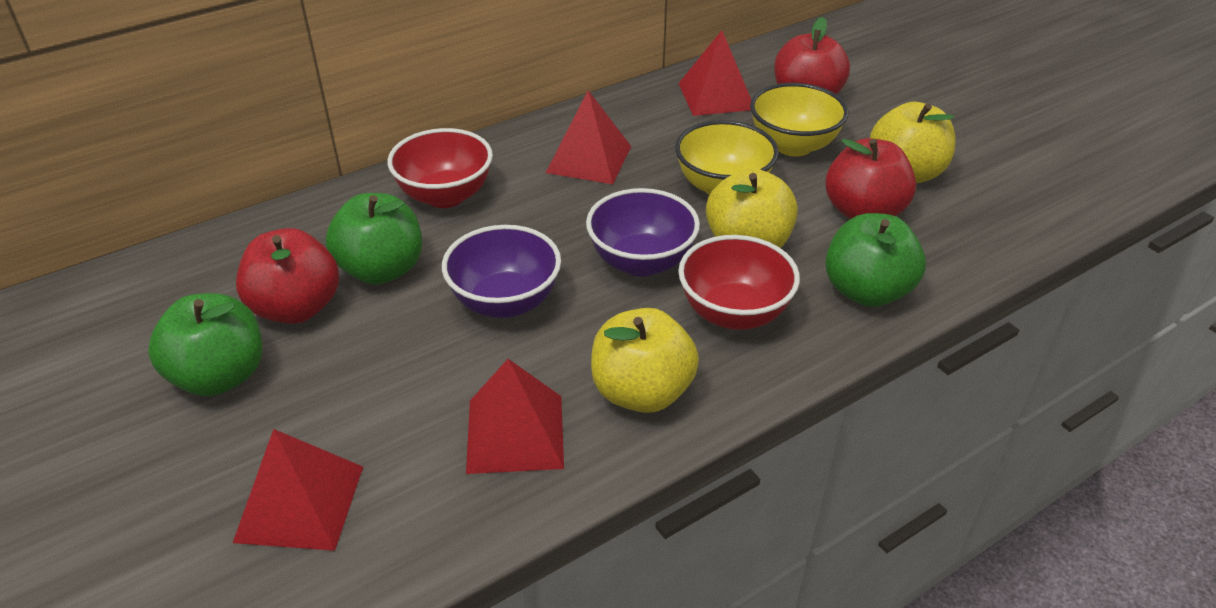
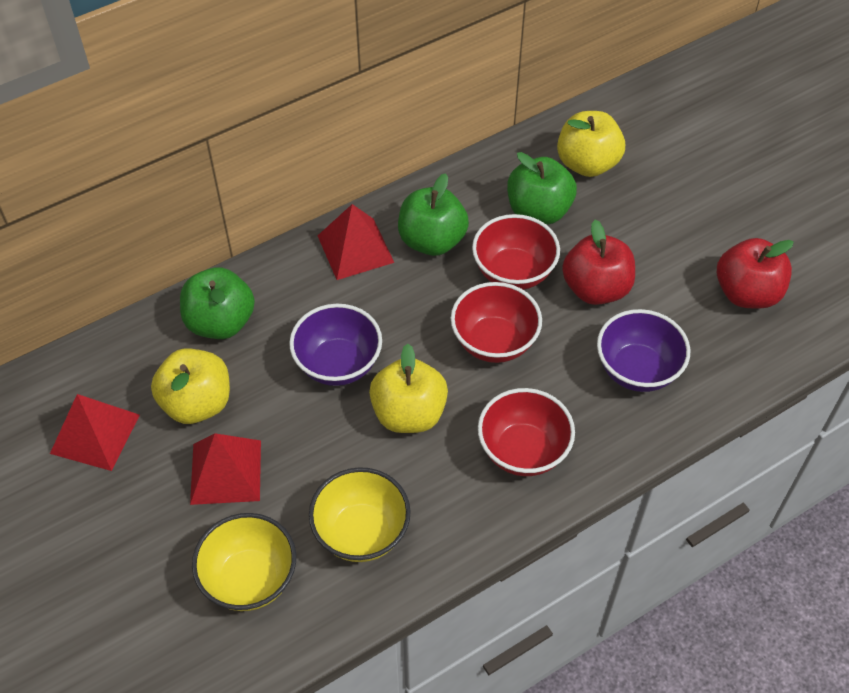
red apple: [236,228,339,324] [774,17,850,94] [825,138,916,219] = 3 -> [562,220,635,305] [717,238,794,309] = 2
red bowl: [388,128,493,208] [678,235,800,330] = 2 -> [451,282,542,363] [472,214,560,290] [478,388,575,476] = 3
red pyramid: [233,429,363,551] [466,359,564,474] [546,90,631,184] [678,30,751,116] = 4 -> [50,394,140,471] [190,433,261,505] [318,204,394,280] = 3

